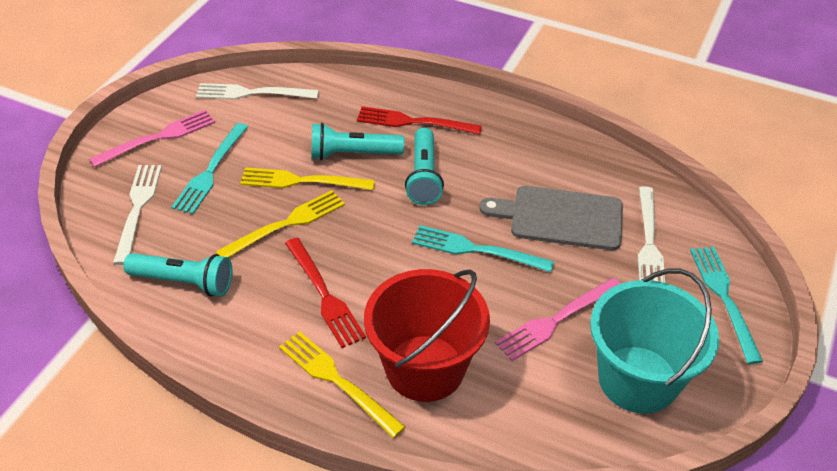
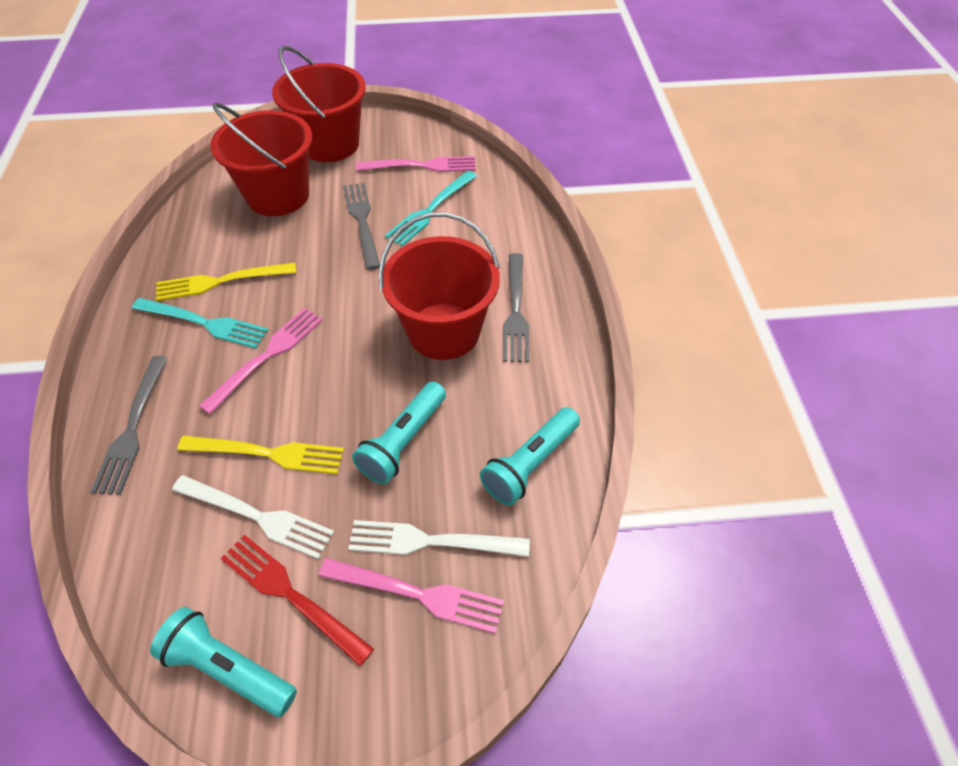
grey cutting board: [479,186,623,250] = 1 -> none = 0
grey fork: none = 0 -> [91,356,168,495] [343,183,380,270] [503,253,529,362] = 3
pink fork: [89,110,215,167] [495,278,620,361] = 2 -> [199,308,323,414] [319,558,504,634] [356,156,476,172] = 3
red bucket: [364,269,490,402] = 1 -> [210,103,312,216] [272,46,366,162] [378,212,500,360] = 3
red fork: [285,238,366,348] [357,106,482,135] = 2 -> [221,535,374,666] = 1
turquoise bucket: [590,269,719,414] = 1 -> none = 0
turquoise fork: [171,123,248,214] [412,225,554,272] [690,247,763,364] = 3 -> [132,298,268,349] [385,171,477,246] = 2
white fork: [113,165,162,265] [196,83,319,100] [638,186,665,283] = 3 -> [172,475,334,559] [348,520,530,557] = 2
yellow fork: [216,190,345,258] [240,167,375,190] [279,331,405,438] = 3 -> [156,263,297,301] [177,436,344,474] = 2

